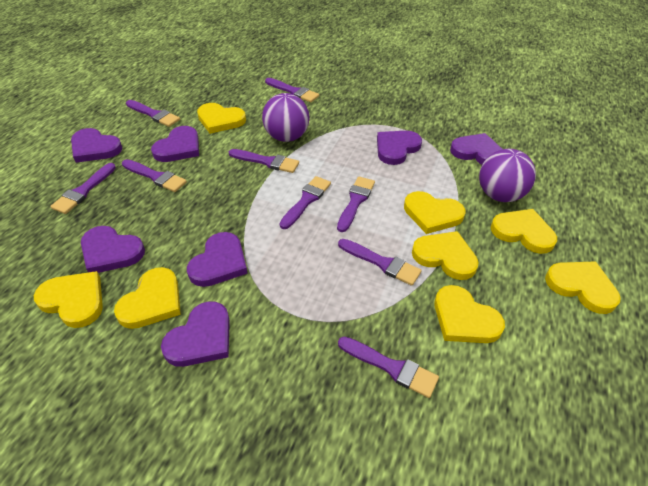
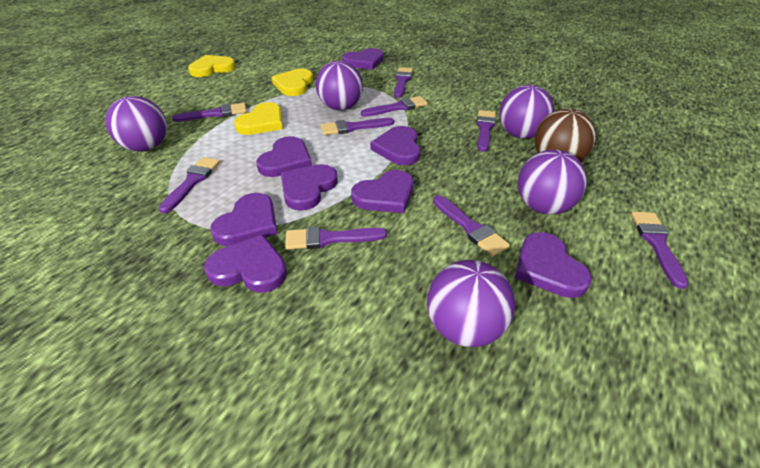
brown ball: none = 0 -> [534,109,596,161] = 1
purple ball: [262,93,309,142] [479,149,536,202] = 2 -> [105,96,167,151] [316,61,363,110] [427,260,515,347] [499,85,554,138] [518,150,587,215] = 5
purple heart: [71,128,122,163] [81,226,145,273] [151,126,199,162] [161,301,230,367] [187,232,248,287] [377,131,422,165] [450,133,502,165] = 7 -> [204,235,287,292] [210,193,277,246] [256,136,312,177] [281,164,338,211] [342,48,384,70] [351,170,414,213] [370,126,421,165] [515,232,592,298] = 8
yellow heart: [34,271,103,328] [114,267,181,329] [197,103,246,134] [404,191,465,234] [412,231,479,280] [434,285,505,343] [491,209,557,254] [545,261,621,314] = 8 -> [188,55,236,77] [234,102,283,135] [271,69,313,96] = 3

